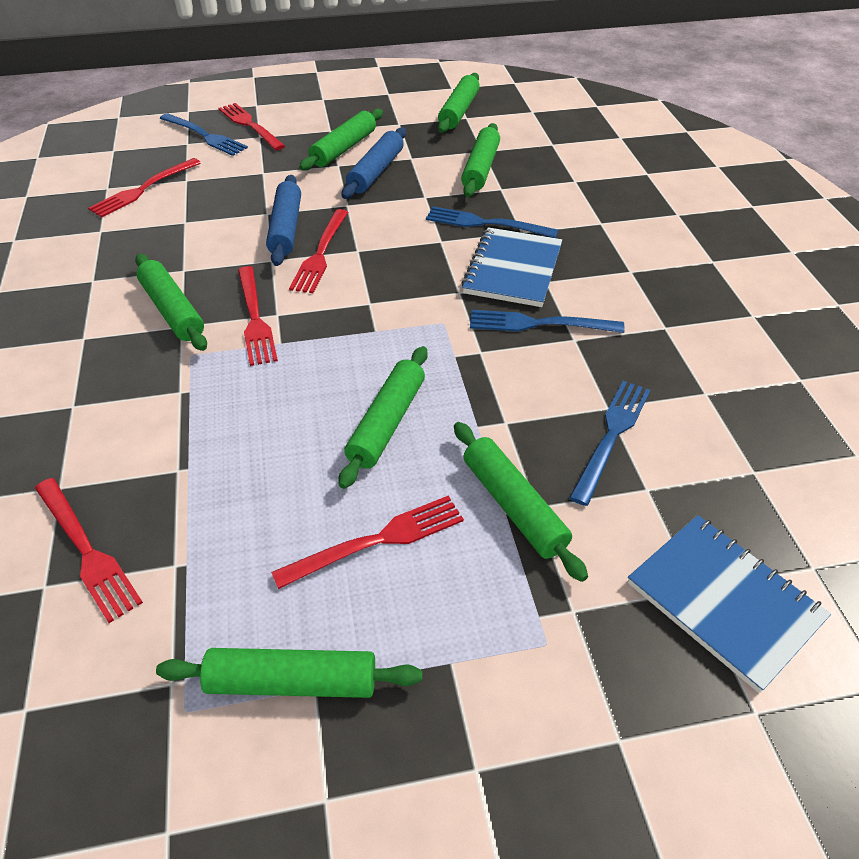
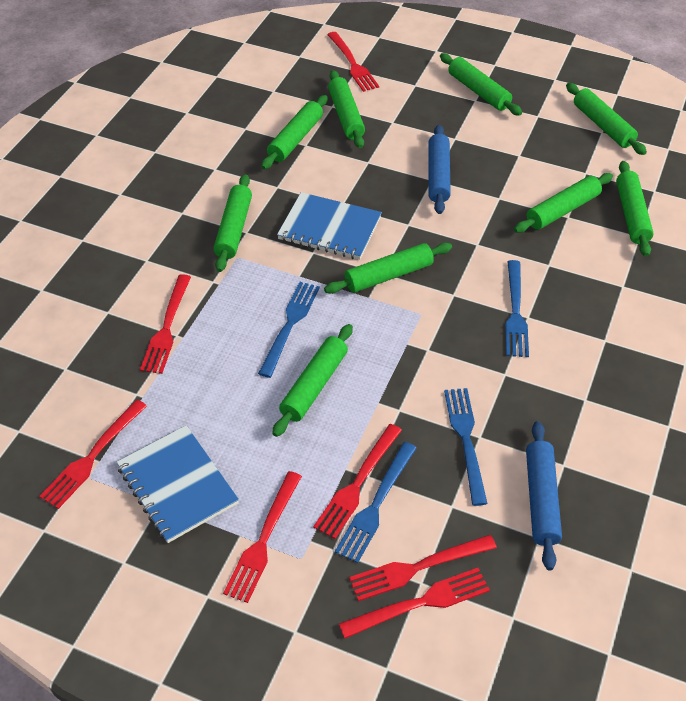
green rolling pin: [135,254,207,351] [156,648,422,698] [299,109,383,171] [339,346,428,489] [438,73,480,133] [454,422,588,582] [461,123,500,197] = 7 -> [214,174,252,272] [261,95,328,169] [272,324,353,437] [324,243,452,294] [328,70,365,148] [440,53,522,116] [514,173,613,233] [566,83,647,155] [616,161,654,257] = 9
red fork: [35,478,143,623] [88,158,201,217] [219,103,285,150] [238,266,278,366] [271,496,464,589] [289,209,348,293] = 6 -> [39,400,147,509] [140,274,191,374] [223,471,302,603] [313,424,402,539] [327,32,379,92] [339,568,490,638] [349,535,497,601] = 7

